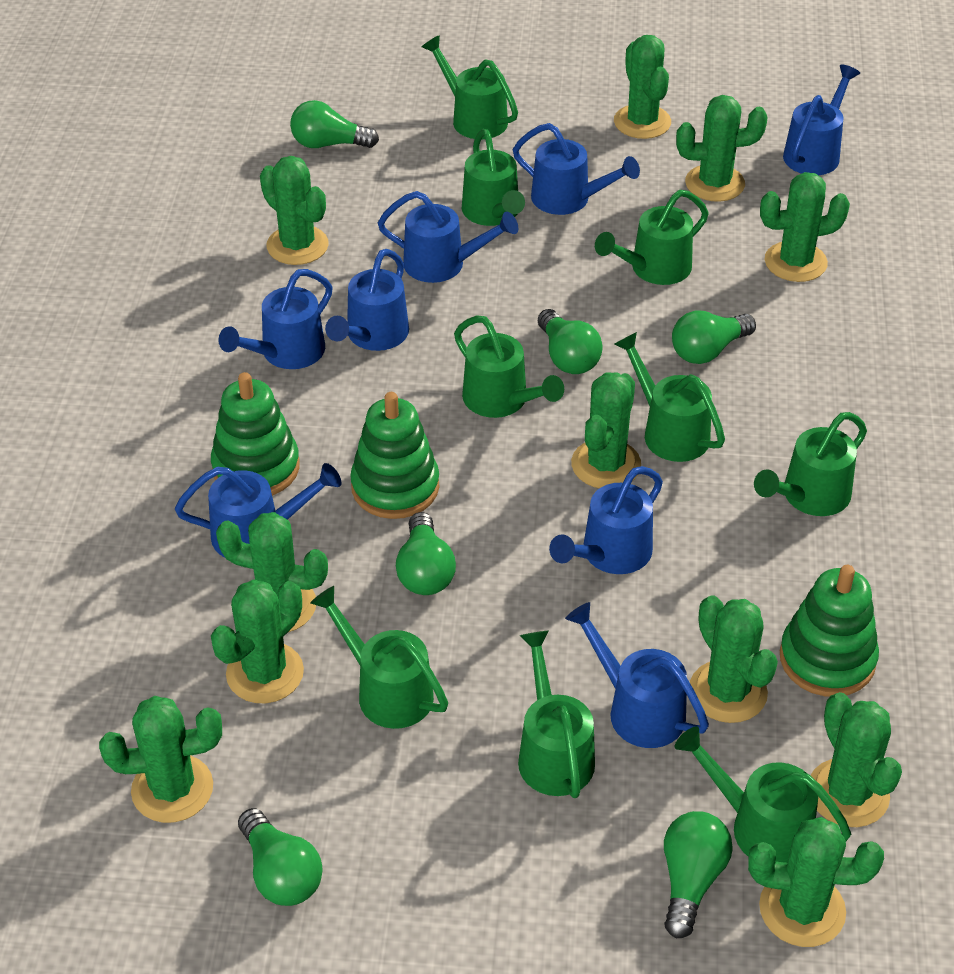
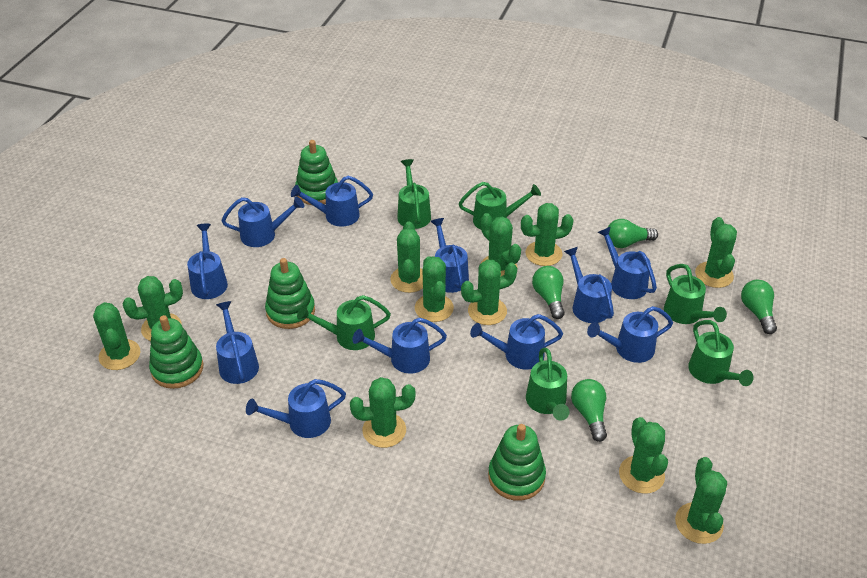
blue watering can: [175,463,341,558] [218,269,333,369] [325,249,409,351] [378,191,518,283] [513,123,640,215] [549,466,663,574] [565,602,709,748] [783,64,860,175] = 8 -> [187,223,228,299] [216,301,259,384] [221,196,305,247] [246,379,346,438] [291,176,373,227] [352,318,447,374] [431,218,469,293] [470,314,563,370] [564,247,614,323] [587,306,673,363] [598,226,657,299] = 11
green light bulb: [238,808,323,906] [290,100,379,148] [396,512,456,595] [538,309,603,374] [664,811,733,938] [672,310,756,364] = 6 -> [532,266,565,319] [571,379,607,442] [608,219,658,248] [741,280,777,334] = 4
green stacking toy: [211,372,300,496] [350,392,439,519] [780,565,879,697] = 3 -> [149,315,203,389] [265,258,315,329] [295,140,338,205] [488,424,546,501] = 4
green watering can: [310,586,448,729] [422,35,518,139] [454,315,564,418] [462,129,525,226] [518,630,595,798] [595,190,709,285] [614,332,725,462] [675,726,851,863] [754,412,867,516] = 9 -> [297,295,391,350] [397,159,431,229] [459,182,541,230] [526,348,570,421] [664,264,727,324] [688,320,754,386] = 6

